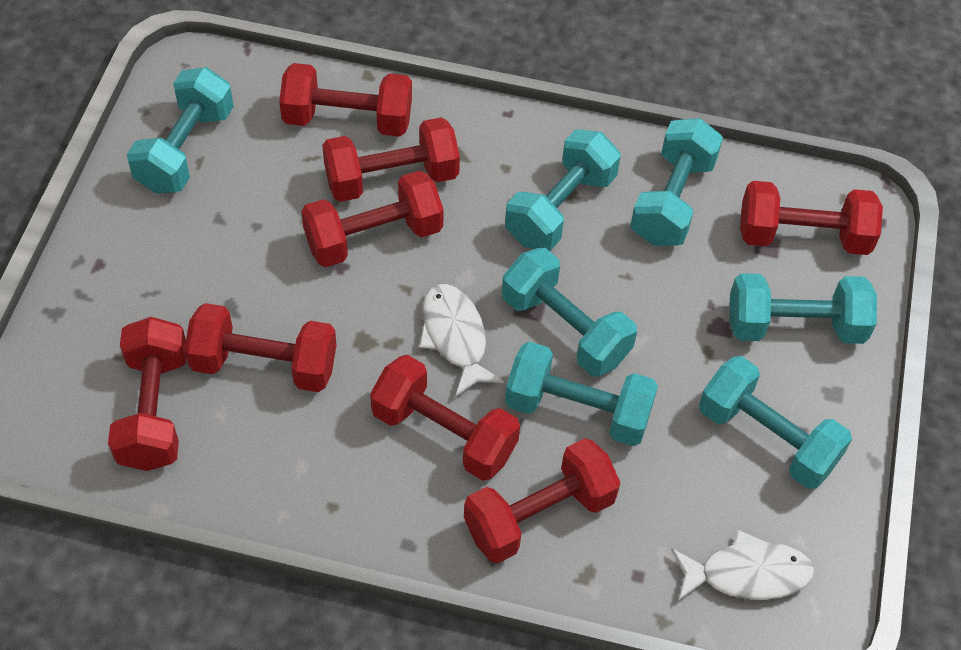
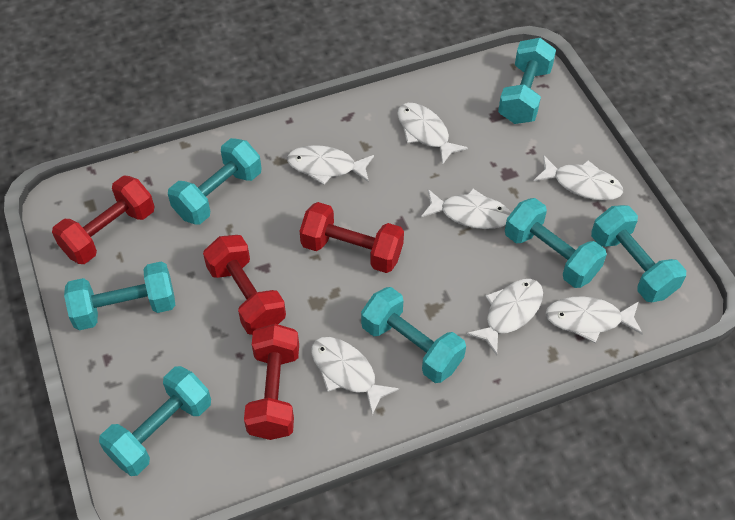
red dumbbell: [108,317,186,471] [184,303,337,392] [279,63,412,137] [301,171,444,267] [322,117,460,202] [370,355,520,481] [464,438,620,563] [740,181,883,255] = 8 -> [52,176,155,264] [203,235,286,335] [244,324,299,440] [300,202,404,273] = 4
white fish: [419,284,504,397] [671,530,814,601] = 2 -> [287,145,374,185] [311,337,399,415] [397,103,468,165] [421,189,511,229] [466,279,543,356] [534,156,623,201] [546,296,643,343] = 7

